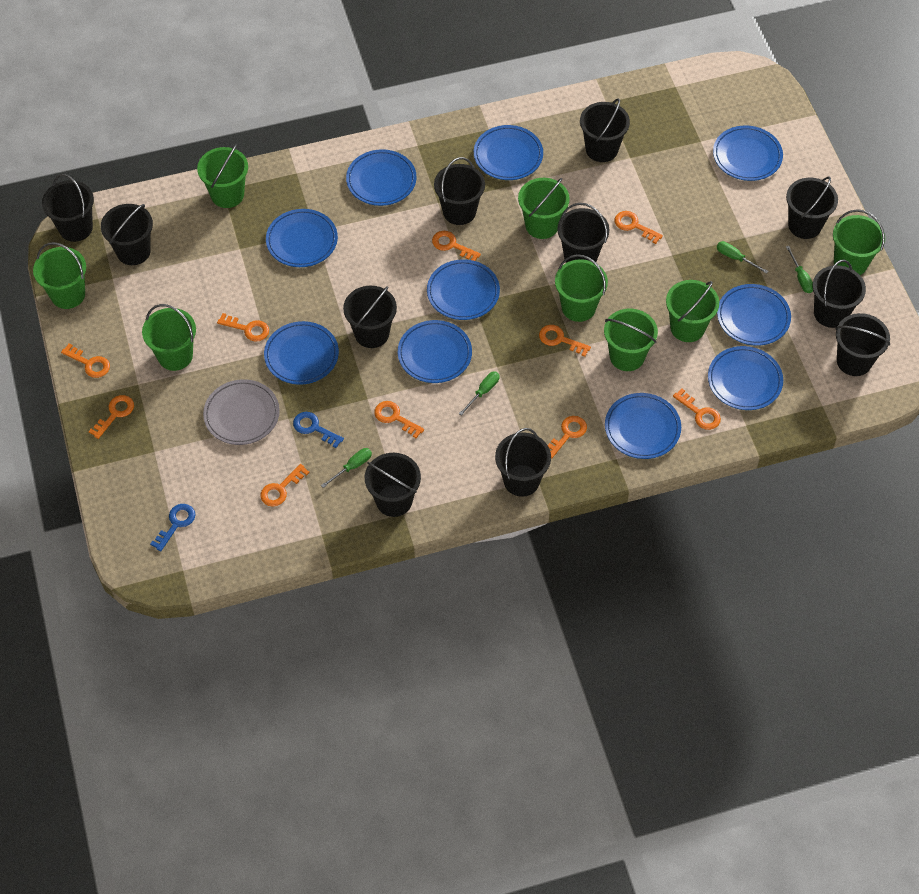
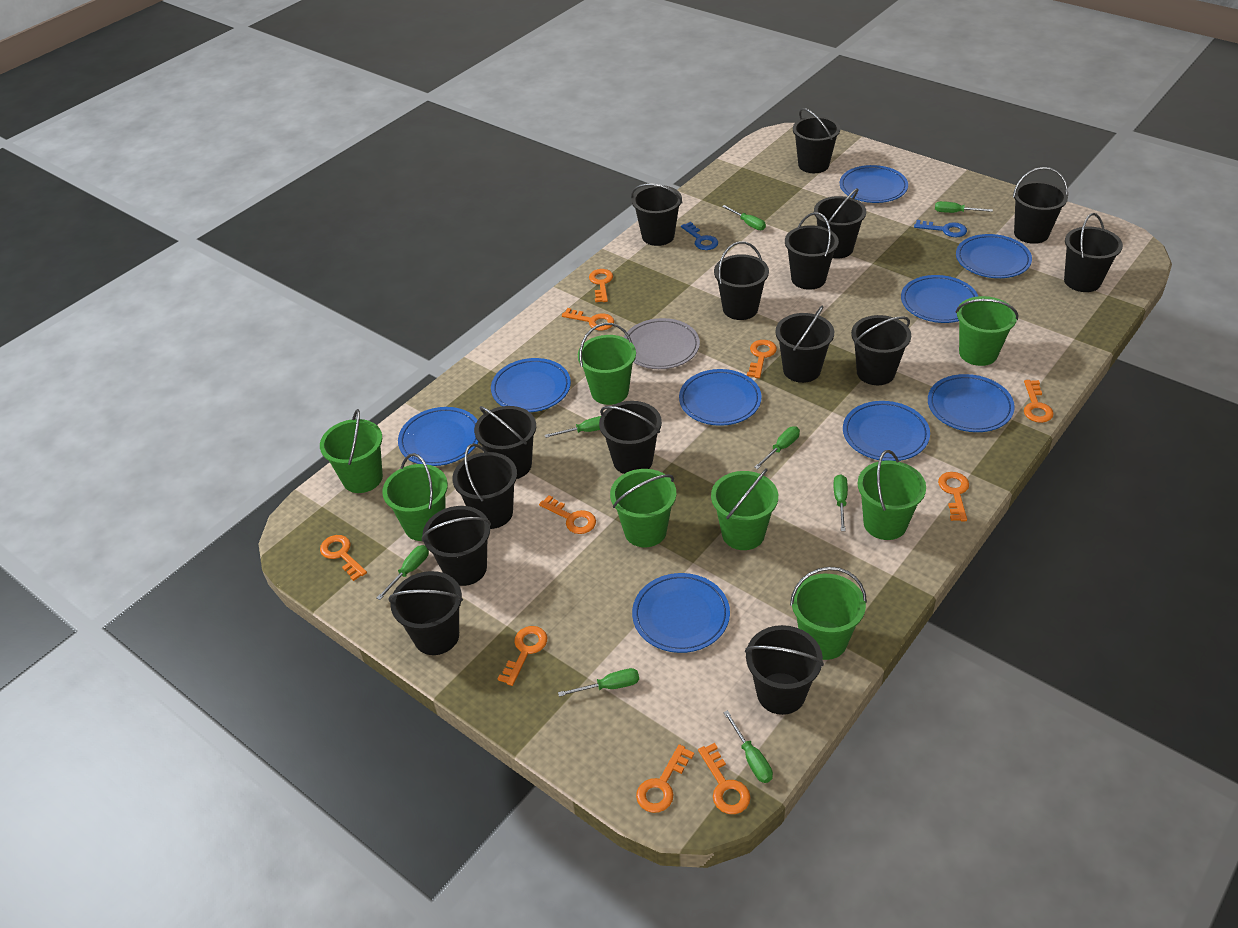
black bucket: [42,174,94,242] [101,204,153,265] [343,286,397,348] [365,453,421,517] [434,157,485,225] [495,428,551,497] [557,203,609,263] [580,98,630,162] [786,176,838,239] [812,260,866,328] [836,313,890,376] = 11 -> [388,571,463,655] [422,506,491,586] [452,443,517,529] [474,406,536,479] [599,401,662,474] [631,184,683,246] [714,241,769,320] [745,625,824,715] [775,306,835,383] [785,212,839,290] [793,108,840,173] [814,188,866,259] [851,315,911,385] [1013,167,1068,244] [1064,213,1123,292] = 15
blue plate: [264,321,339,385] [266,209,338,267] [346,149,417,206] [398,320,472,383] [427,259,500,320] [474,125,543,180] [605,393,681,459] [708,346,783,410] [713,126,783,181] [717,284,791,346] = 10 -> [398,407,478,466] [491,358,571,412] [632,573,730,653] [679,369,762,426] [840,165,908,203] [843,401,930,461] [901,275,978,323] [928,374,1015,432] [956,234,1032,278] = 9
green screwdriver: [321,448,372,488] [459,371,500,416] [717,241,768,274] [786,246,813,293] = 4 -> [377,545,429,600] [545,416,601,438] [558,668,639,697] [722,205,766,231] [723,710,773,783] [754,426,800,469] [833,474,848,531] [935,201,993,213] = 8

